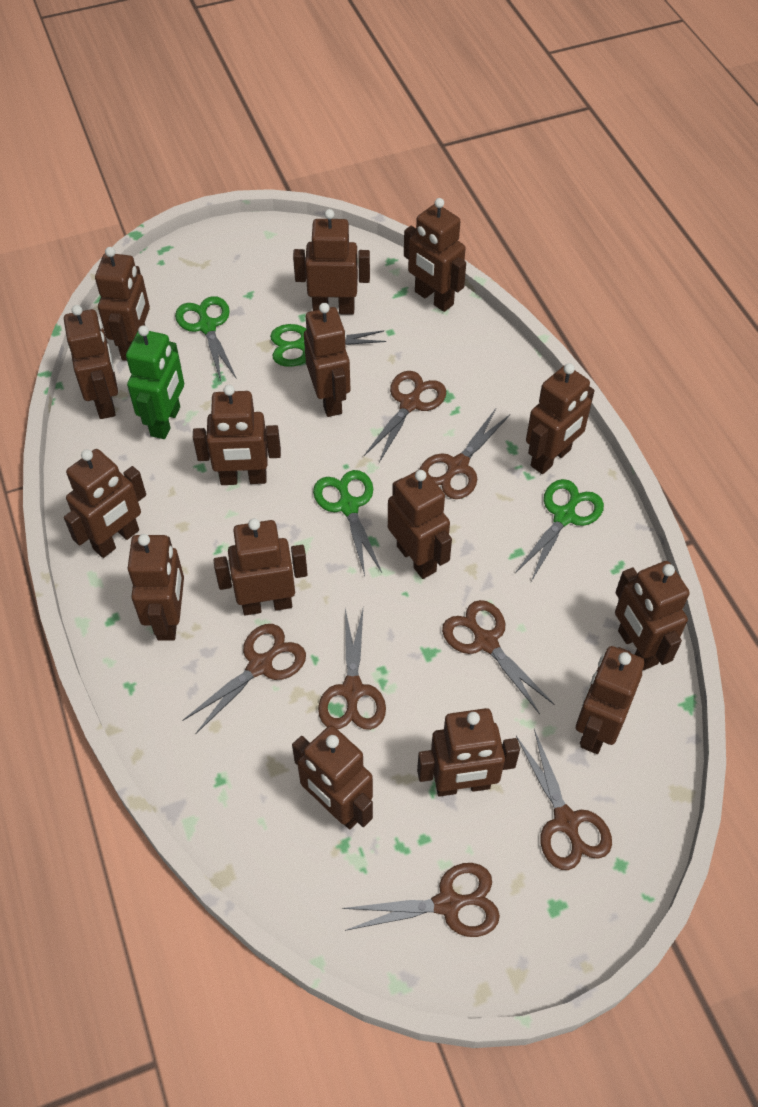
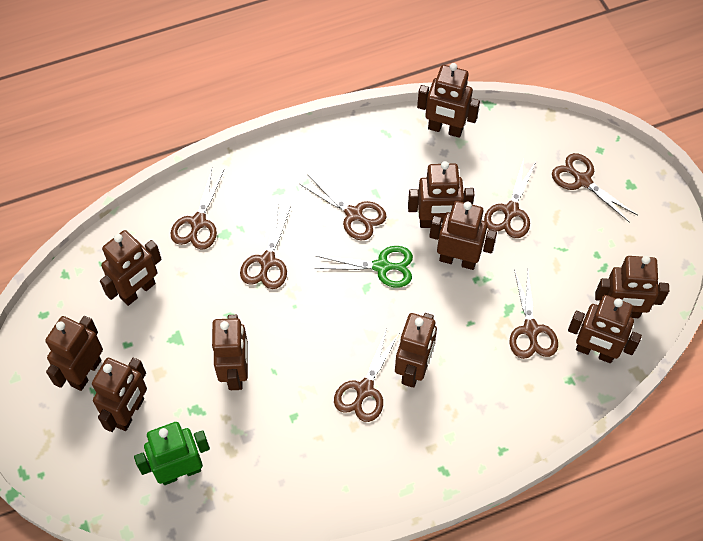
brown robot: [64,305,118,419] [64,449,146,558] [95,247,150,361] [128,534,184,641] [193,385,281,485] [213,518,308,615] [292,725,373,829] [293,209,370,315] [304,303,350,417] [388,469,452,579] [404,198,466,312] [417,708,520,797] [526,363,594,474] [576,646,645,754] [615,561,690,670] = 15 -> [45,316,103,391] [92,358,147,432] [100,230,162,306] [212,315,248,390] [395,313,437,387] [408,161,474,228] [417,63,480,138] [429,201,497,270] [568,295,642,363] [595,256,669,318] = 10
green scissors: [175,296,237,381] [270,324,386,367] [313,470,382,576] [515,479,604,581] = 4 -> [315,246,413,288] = 1

